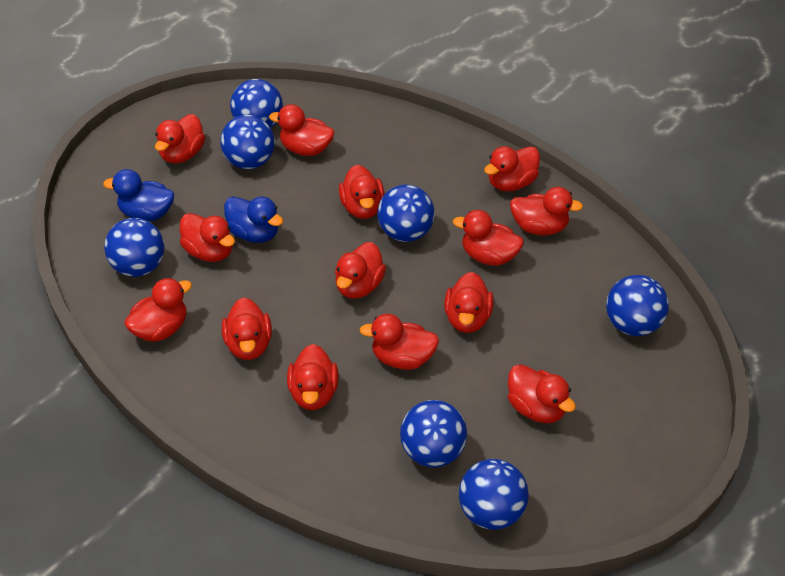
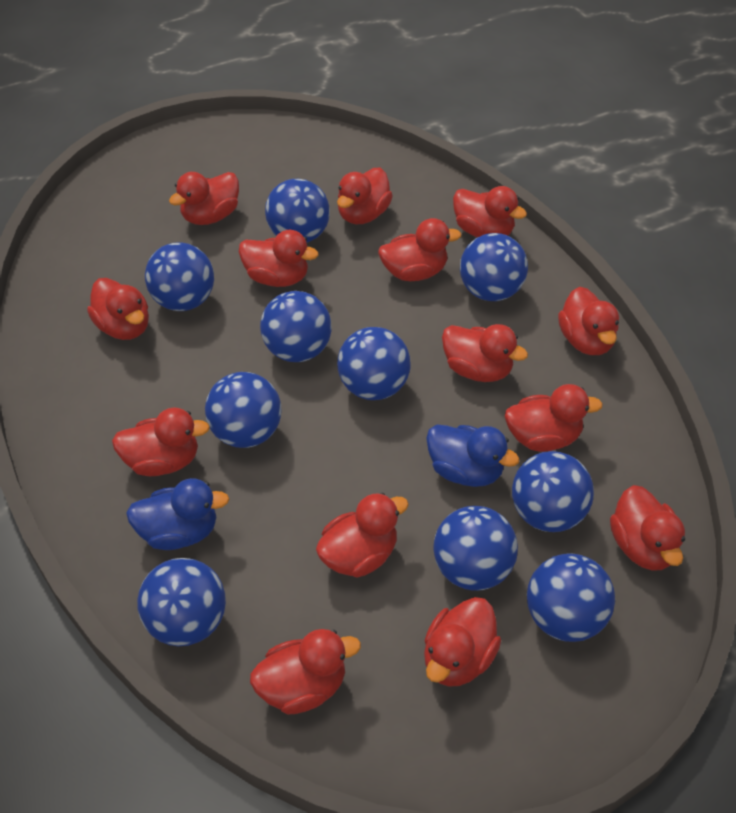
blue ball: [104,218,165,277] [220,115,275,169] [230,79,283,128] [378,184,435,242] [400,400,467,468] [459,459,529,530] [606,275,669,336] = 7 -> [137,558,226,646] [145,242,214,311] [205,372,282,448] [260,291,332,362] [265,179,330,243] [337,327,410,400] [433,506,518,591] [460,233,528,301] [512,451,594,532] [527,553,615,642] = 10

